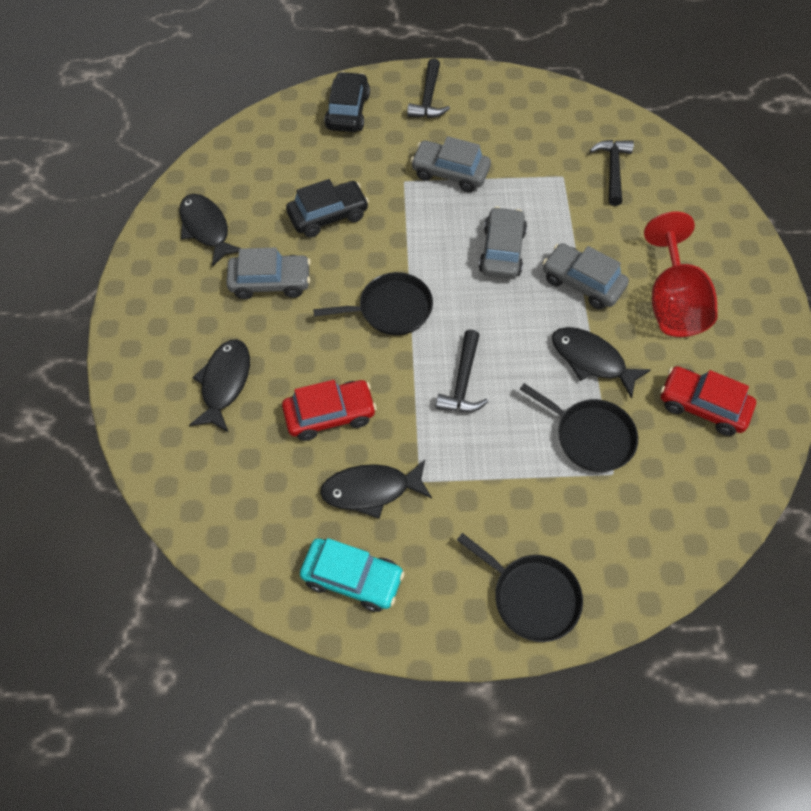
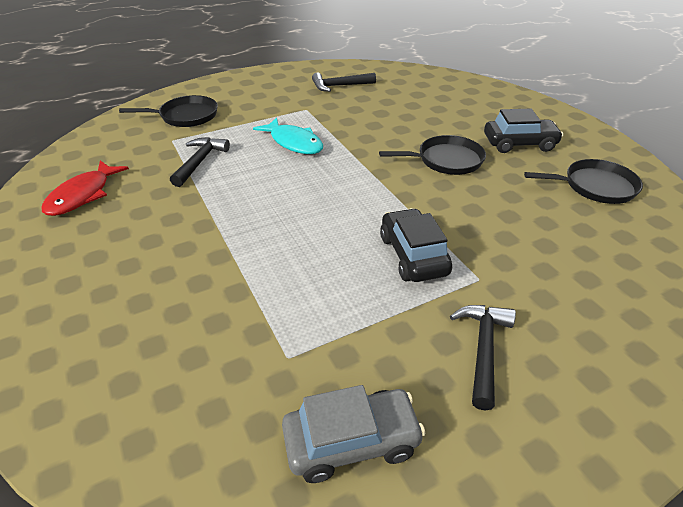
black fish: [179,194,242,267] [189,339,250,433] [320,460,432,519] [552,327,651,399] = 4 -> none = 0
grey car: [226,248,311,299] [411,136,491,192] [479,207,527,279] [543,243,629,309] = 4 -> [282,385,426,483] = 1
red car: [282,380,377,441] [660,366,756,436] = 2 -> none = 0
red fish: none = 0 -> [42,160,129,216] = 1
red goblet: [644,212,718,337] = 1 -> none = 0
turquoise car: [300,538,405,612] = 1 -> none = 0
turquoise fish: none = 0 -> [253,117,323,154] = 1

